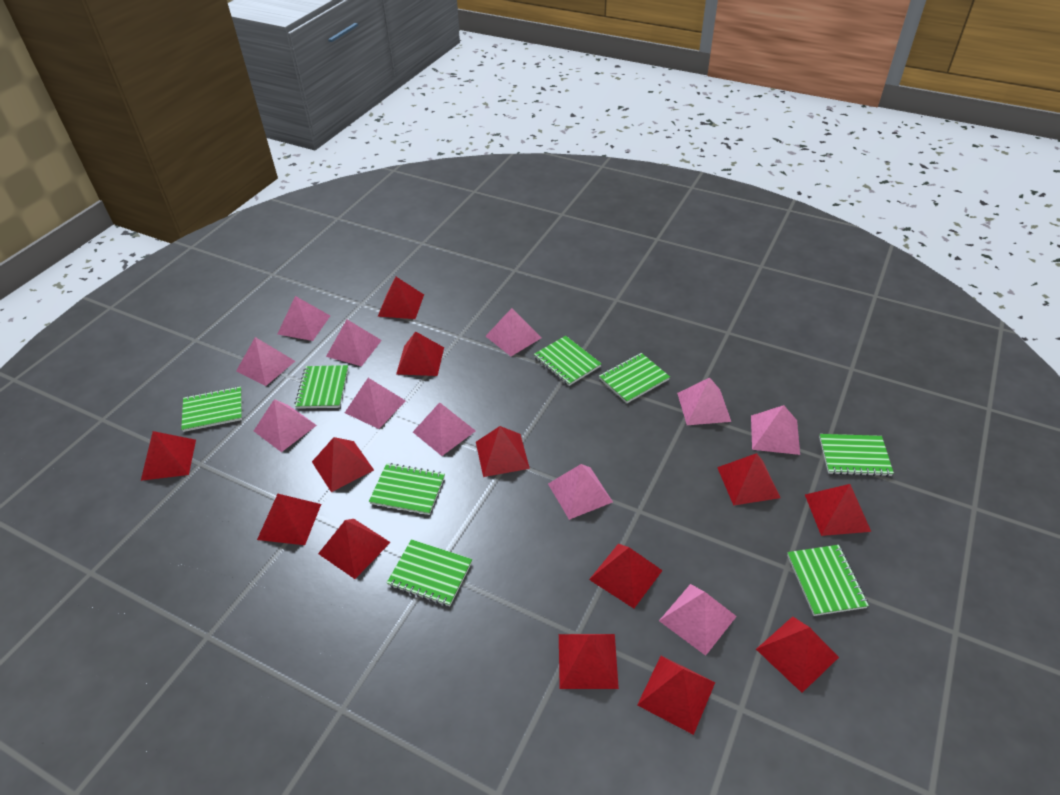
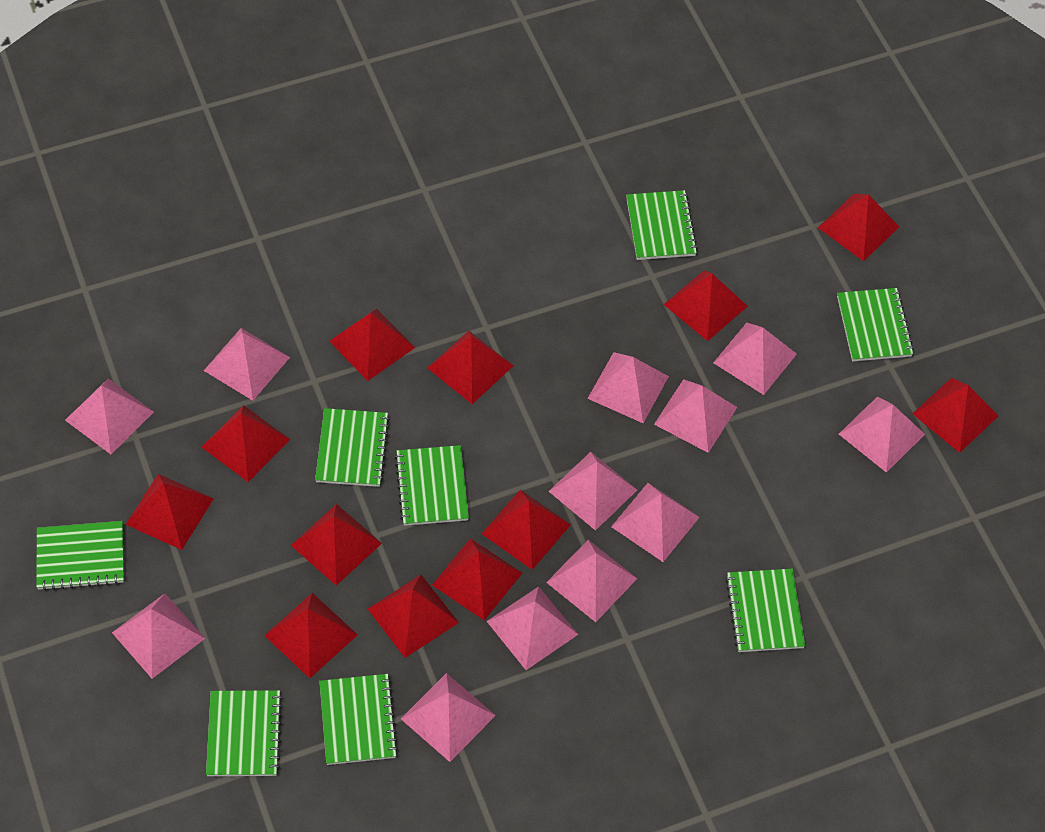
pink pyramid: [236,337,295,386] [254,399,317,452] [277,296,330,341] [326,319,382,366] [345,378,406,429] [413,402,476,456] [485,308,541,356] [548,464,613,520] [659,584,737,656] [677,378,731,425] [751,405,800,455] = 11 -> [65,379,154,454] [112,593,206,679] [204,328,290,401] [401,673,496,762] [487,586,578,670] [546,540,637,622] [549,452,637,531] [587,352,669,423] [611,483,700,562] [654,379,737,453] [713,323,797,395] [839,397,925,473] = 12
red pyramid: [141,431,196,481] [257,494,321,545] [312,437,374,492] [318,519,391,579] [378,277,424,319] [396,331,444,376] [476,426,530,477] [559,634,619,689] [589,544,663,608] [637,656,715,735] [717,453,781,506] [756,617,839,693] [805,484,871,536] = 13 -> [126,474,214,550] [202,405,290,482] [264,593,358,678] [291,504,382,586] [329,308,415,381] [368,575,459,658] [428,331,513,404] [432,538,522,620] [482,490,571,570] [663,270,748,341] [818,194,899,261] [912,378,998,453] = 12

